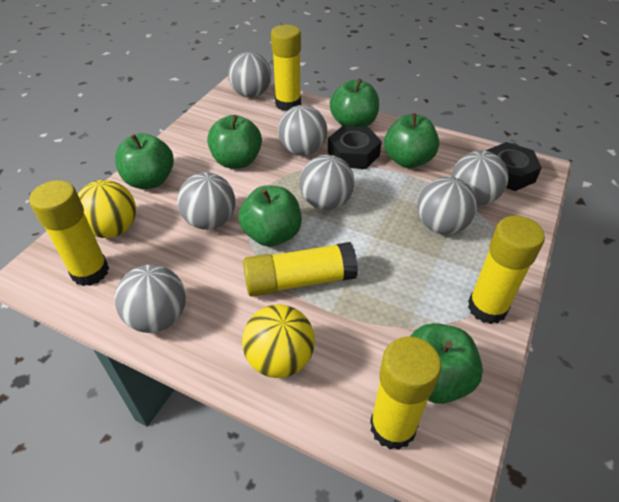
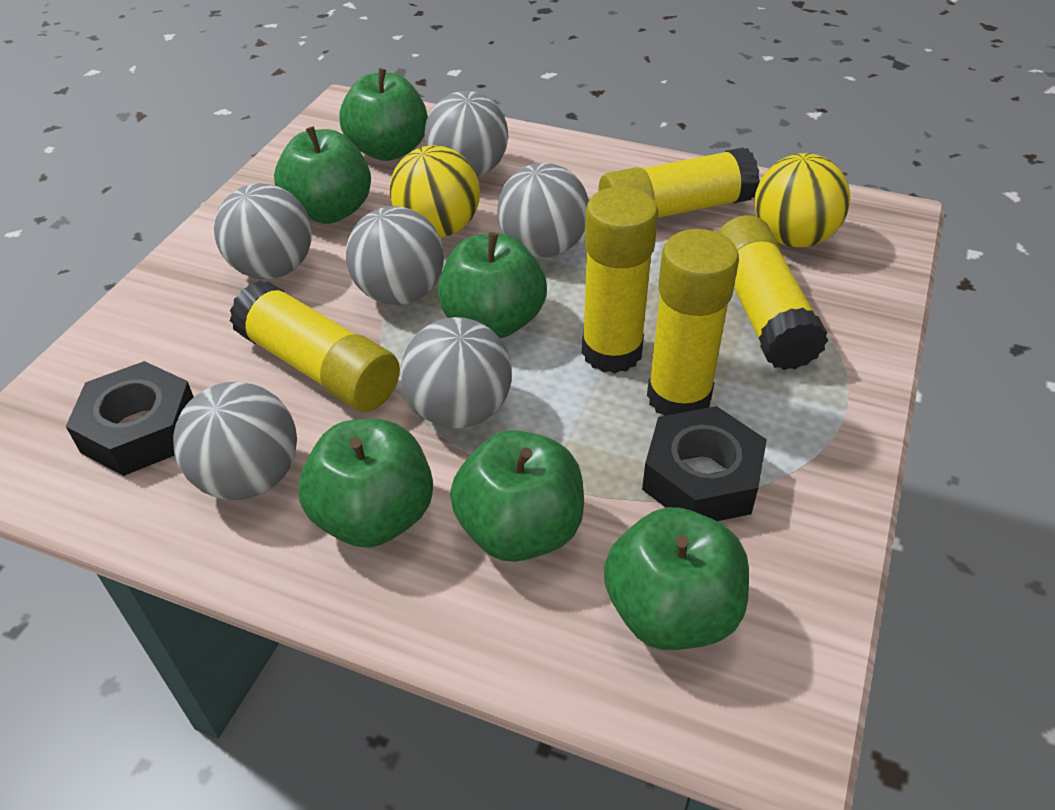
grey ball: [115,265,186,333] [177,172,235,230] [228,52,271,97] [278,105,327,156] [300,155,355,210] [417,177,477,235] [451,150,508,205] = 7 -> [173,382,297,500] [214,183,312,279] [346,206,444,305] [401,317,512,428] [424,91,508,177] [497,163,589,257] = 6

